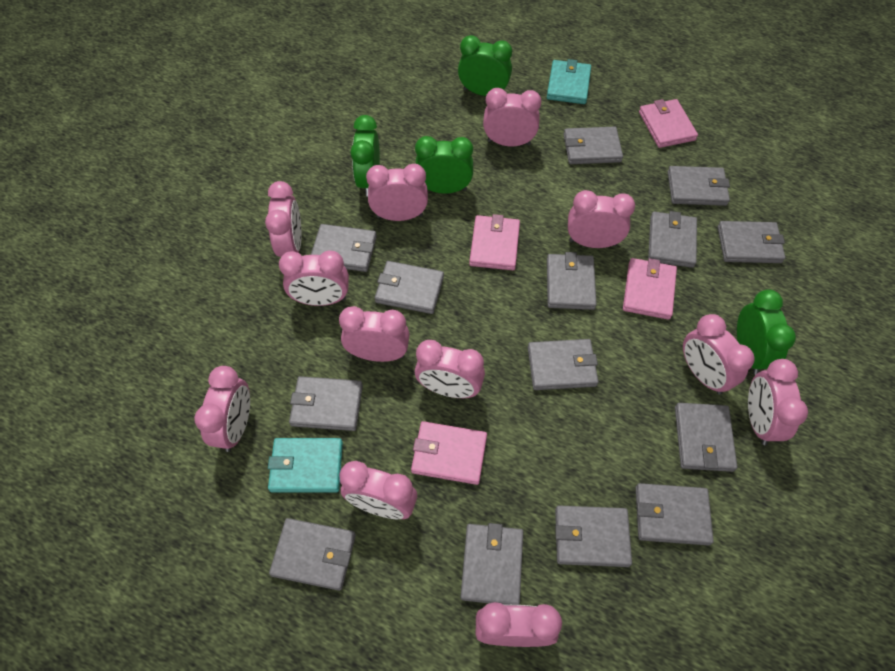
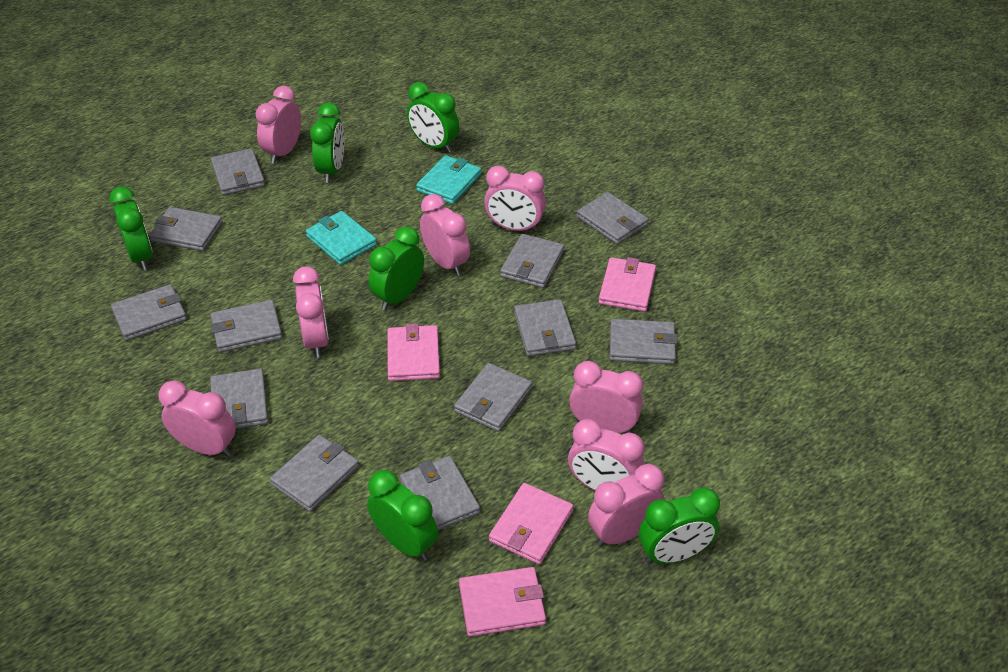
green clock: [350,115,380,196] [415,136,473,194] [458,35,512,96] [737,289,796,375] = 4 -> [109,186,153,271] [310,102,344,183] [367,470,438,561] [369,226,424,310] [407,82,459,153] [639,487,720,564] = 6
grey wallet: [269,518,356,591] [289,376,363,431] [311,224,377,272] [375,261,444,314] [460,523,523,605] [528,339,599,390] [547,252,597,310] [555,505,632,567] [564,127,623,164] [636,483,714,546] [648,211,697,268] [668,166,730,206] [675,403,737,472] [718,221,785,263] = 14 -> [111,284,187,341] [149,207,223,251] [210,368,268,429] [211,148,265,195] [211,300,282,353] [270,435,359,512] [400,456,480,530] [454,363,532,432] [500,234,564,288] [514,299,576,356] [577,192,648,244] [610,319,677,364] = 12
pink clock: [194,366,250,452] [265,181,302,257] [279,250,349,306] [339,306,410,362] [339,461,417,519] [366,164,428,221] [415,340,485,398] [476,602,562,647] [483,88,541,146] [568,190,635,248] [683,314,755,395] [748,359,808,445] = 12 -> [158,381,236,457] [255,86,301,164] [293,266,329,357] [420,194,470,276] [484,166,546,232] [568,419,645,491] [569,361,643,433] [588,464,665,547] = 8

